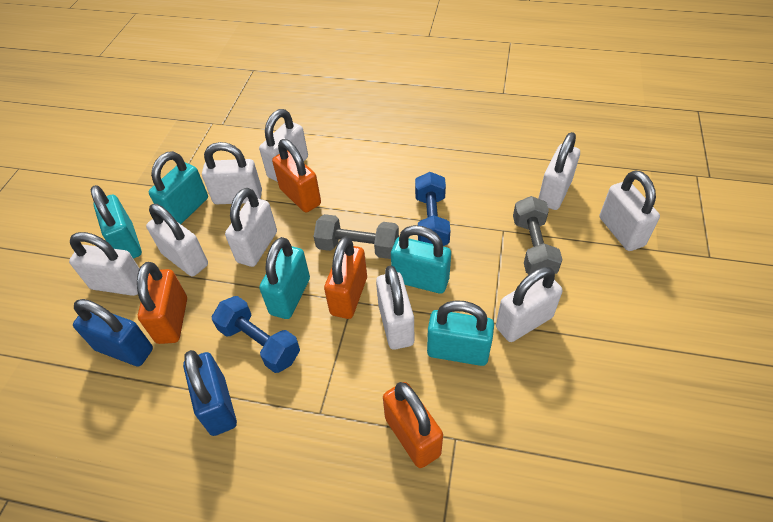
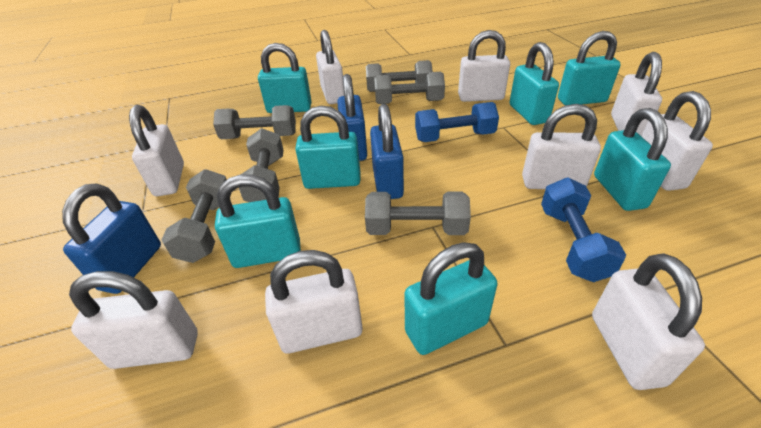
blue padlock: [73,299,153,367] [183,350,237,436] = 2 -> [62,184,161,294] [337,74,367,161] [370,104,404,199] = 3
grey dumbbell: [314,214,399,259] [513,196,562,274] = 2 -> [161,169,231,263] [213,105,296,139] [239,128,284,202] [365,191,471,235] [366,60,433,92] [374,72,445,104] = 6
orange padlock: [137,262,187,344] [272,139,321,213] [324,236,367,319] [383,382,443,468] = 4 -> none = 0
turquoise padlock: [91,185,142,259] [149,151,208,224] [259,237,310,319] [391,225,451,294] [427,300,494,366] = 5 -> [215,174,301,268] [258,43,312,113] [295,106,360,189] [404,242,498,355] [510,42,559,125] [558,31,621,105] [594,108,671,211] = 7

